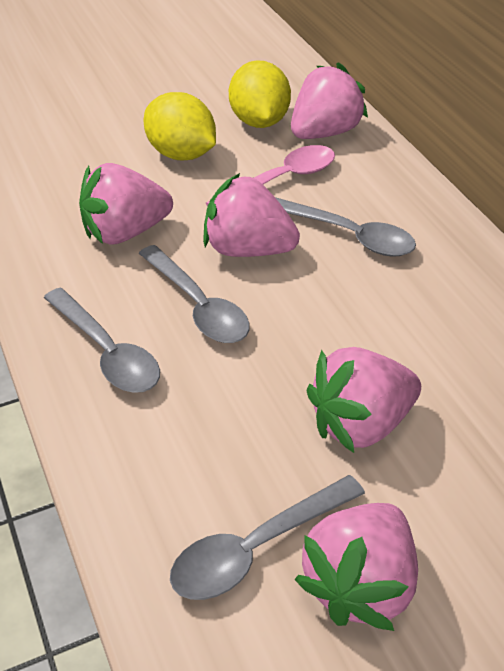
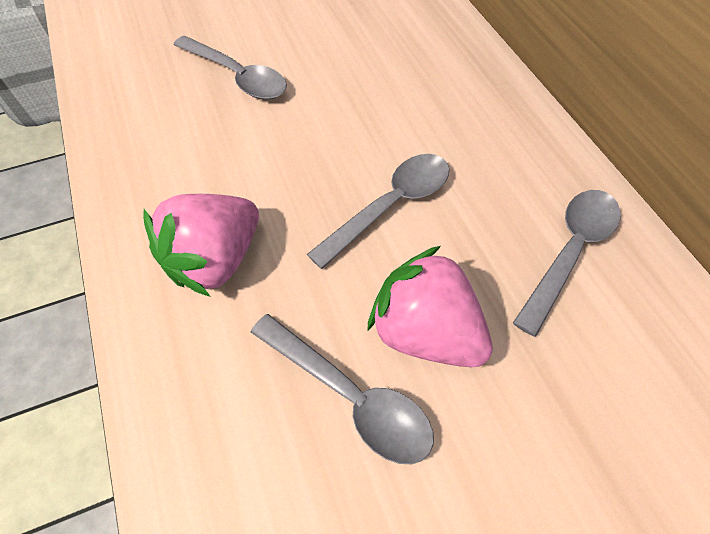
pink spoon: [206,145,335,206] = 1 -> none = 0
pink strawberry: [79,163,173,245] [203,173,300,257] [291,62,368,139] [294,503,418,631] [307,347,421,453] = 5 -> [143,194,259,297] [367,246,493,367] = 2
yellow lemon: [144,92,216,160] [229,60,291,128] = 2 -> none = 0

